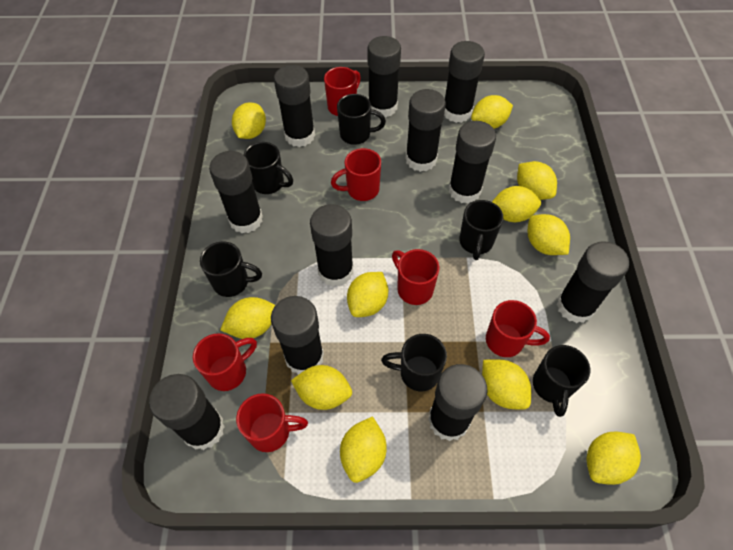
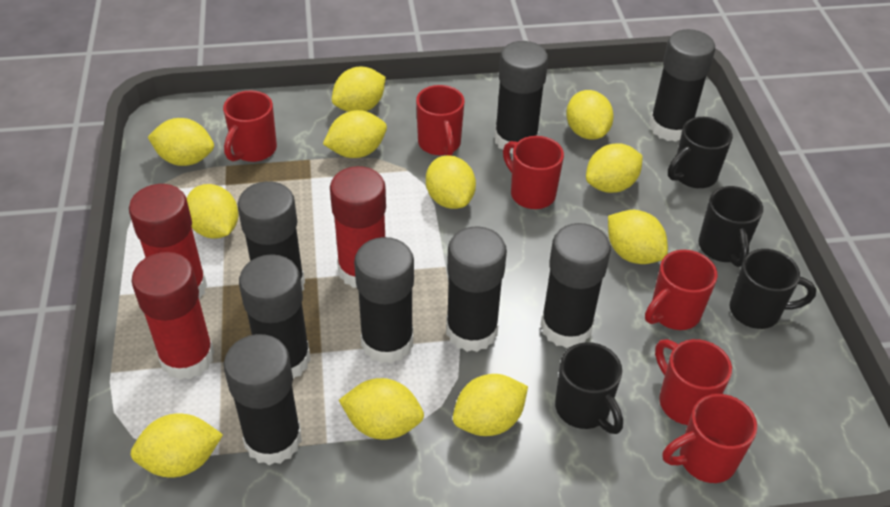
black glue stick: [149,374,225,450] [209,151,263,233] [271,296,324,375] [274,65,315,147] [310,204,353,287] [367,36,401,118] [405,89,446,172] [428,364,488,441] [444,41,485,123] [449,121,496,204] [556,241,629,323] = 11 -> [224,334,302,465] [238,181,305,291] [239,254,311,379] [354,237,414,363] [446,227,507,352] [495,41,548,154] [540,223,611,348] [650,29,715,142] = 8
black mug: [200,242,262,297] [243,142,293,194] [337,94,386,145] [381,334,447,391] [459,200,503,260] [533,345,591,417] = 6 -> [555,342,623,434] [668,117,733,188] [699,186,763,267] [730,249,816,329] = 4
red glue stick: none = 0 -> [129,184,207,301] [131,252,215,380] [330,166,386,288] = 3

